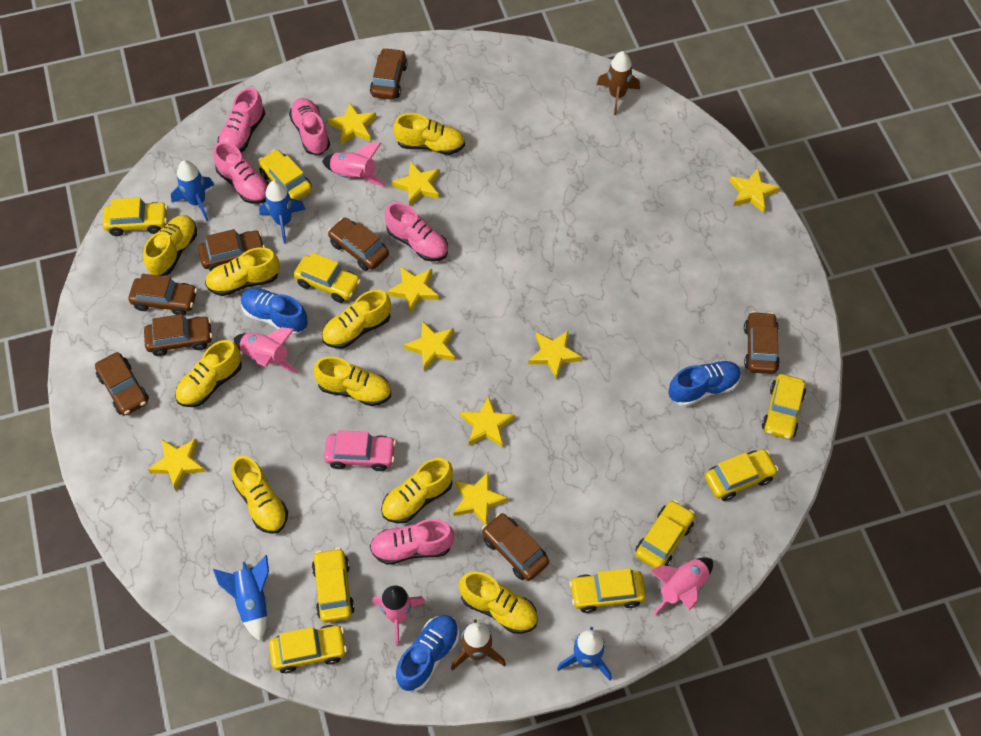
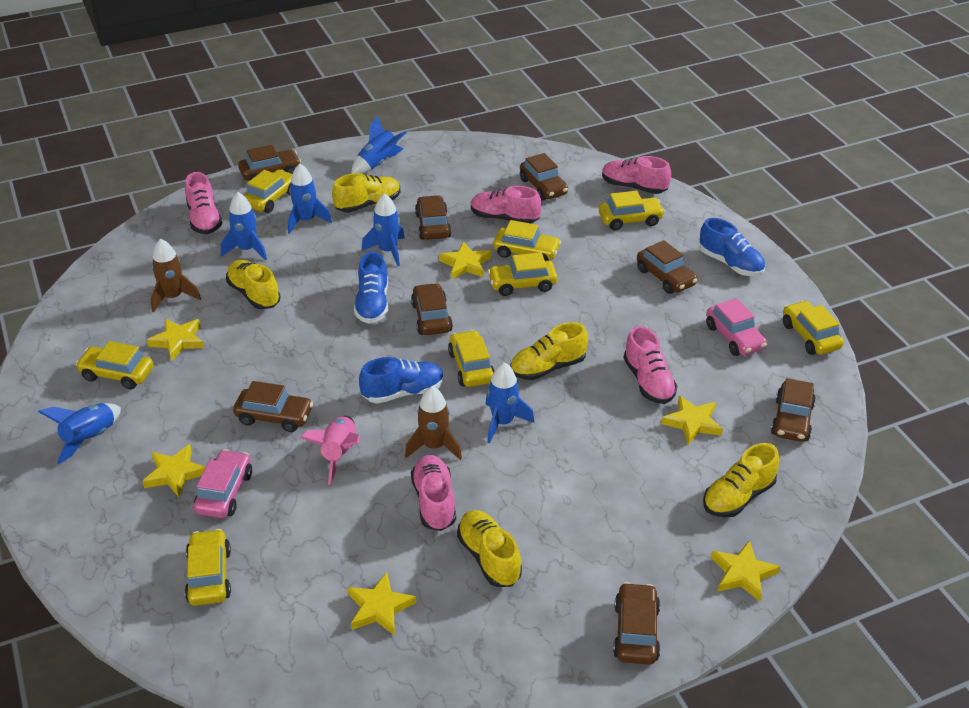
blue rocket: [171,160,214,221] [213,555,269,641] [259,180,306,244] [557,627,612,680] = 4 -> [38,403,121,464] [221,192,267,260] [288,163,332,234] [351,116,407,174] [362,193,405,266] [485,362,534,443] = 6
pink car: [324,430,396,471] = 1 -> [194,449,252,518] [706,298,767,356] = 2
pink rocket: [234,327,298,374] [322,142,386,187] [372,585,426,646] [650,557,713,615] = 4 -> [301,416,360,485] = 1
yellow car: [103,197,168,236] [258,149,312,200] [269,625,347,673] [294,253,361,303] [312,548,355,623] [569,568,646,613] [635,500,695,568] [705,449,779,501] [762,374,806,440] = 9 -> [75,341,153,389] [185,529,231,606] [244,170,292,213] [448,330,495,387] [488,252,557,296] [493,220,561,261] [599,191,665,230] [783,301,844,355] = 8
yellow shoe: [143,215,197,276] [175,340,242,407] [205,247,280,296] [231,456,288,534] [313,356,391,406] [322,290,391,349] [381,458,453,523] [393,113,465,155] [459,571,538,634] = 9 -> [226,260,280,309] [332,173,400,213] [457,510,522,587] [510,322,588,380] [703,443,779,517] = 5
yellow star: [148,439,206,490] [328,103,376,145] [387,266,439,313] [392,162,440,206] [404,321,455,371] [454,472,508,525] [460,396,515,447] [528,330,582,379] [729,168,780,213] = 9 -> [142,444,206,497] [147,319,204,361] [348,572,416,635] [439,241,491,279] [661,396,723,445] [711,540,780,602] = 6

